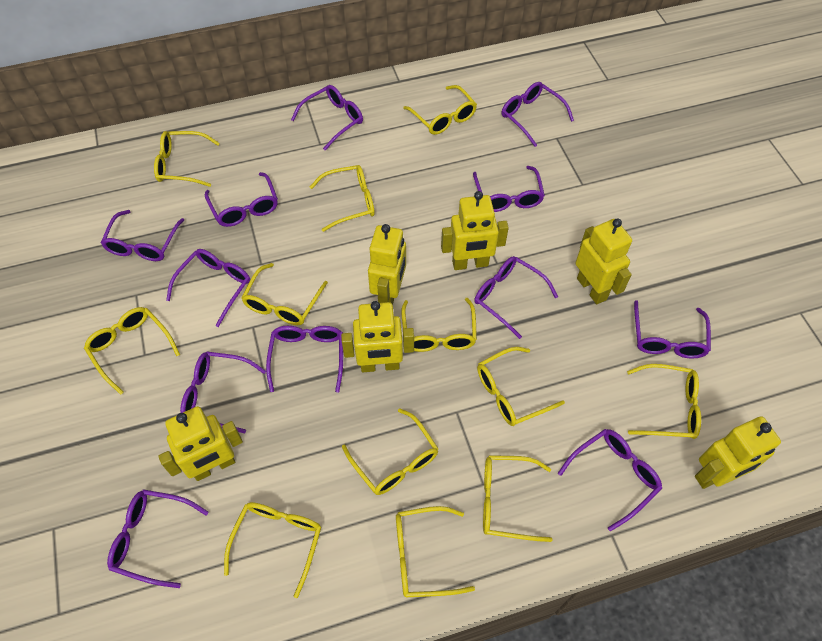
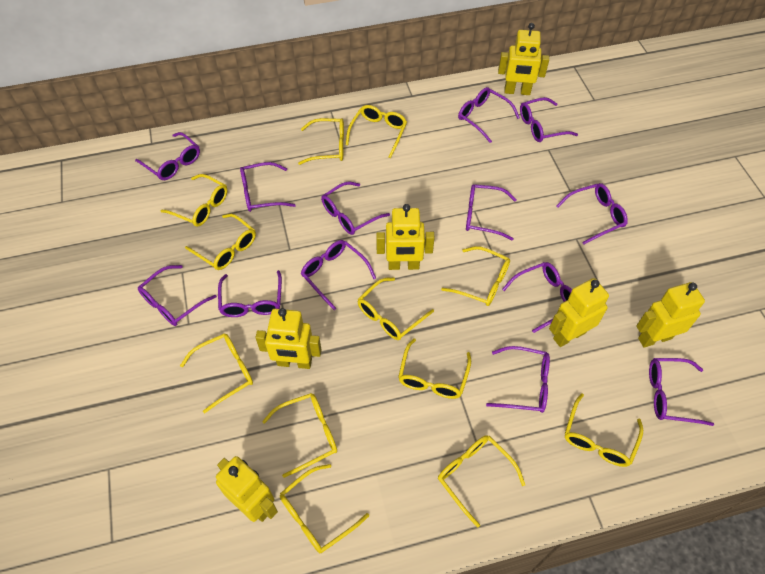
purple glasses: [101,210,184,261] [107,489,209,588] [166,249,250,327] [180,351,266,433] [205,172,278,227] [266,326,343,392] [291,85,363,150] [473,166,545,212] [474,256,558,339] [501,82,574,147] [558,429,662,532] [634,300,711,359] = 12 -> [135,132,200,180] [138,265,217,326] [218,270,282,317] [240,162,296,212] [301,240,376,310] [321,182,390,235] [458,87,520,143] [466,184,517,240] [486,346,550,413] [502,262,572,333] [520,97,578,142] [556,183,628,245] [649,358,714,426] = 13

